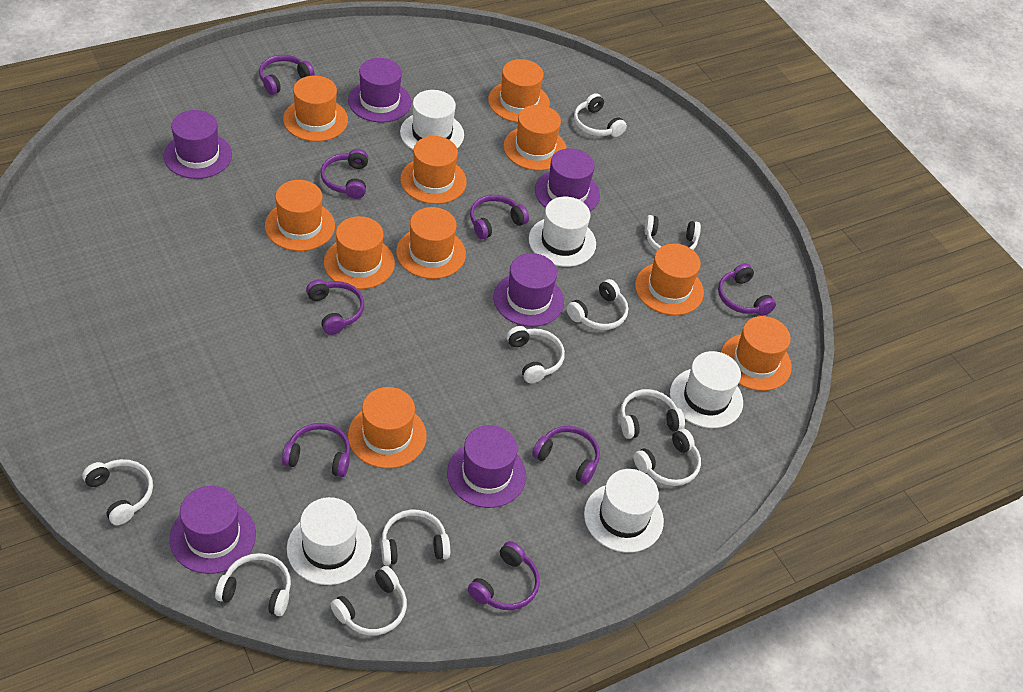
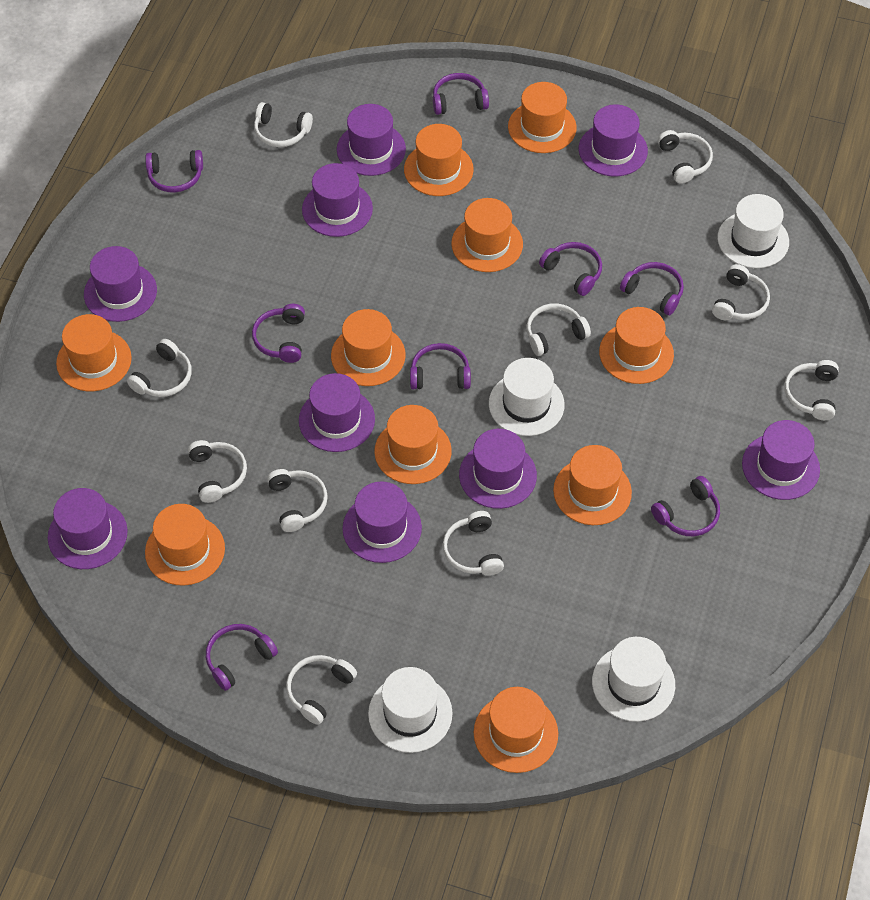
purple hat: [164,110,232,179] [170,486,256,574] [348,58,411,123] [447,425,526,508] [493,253,564,327] [535,148,600,211] = 6 -> [48,488,128,569] [84,246,157,322] [299,373,375,452] [302,163,373,237] [337,104,406,176] [342,481,422,563] [459,429,537,509] [579,104,648,177] [742,420,820,500] = 9
white hat: [287,497,372,585] [400,90,464,150] [529,197,596,267] [584,469,664,553] [670,351,743,428] = 5 -> [368,667,453,753] [489,358,565,436] [592,637,675,722] [717,194,789,268] = 4

